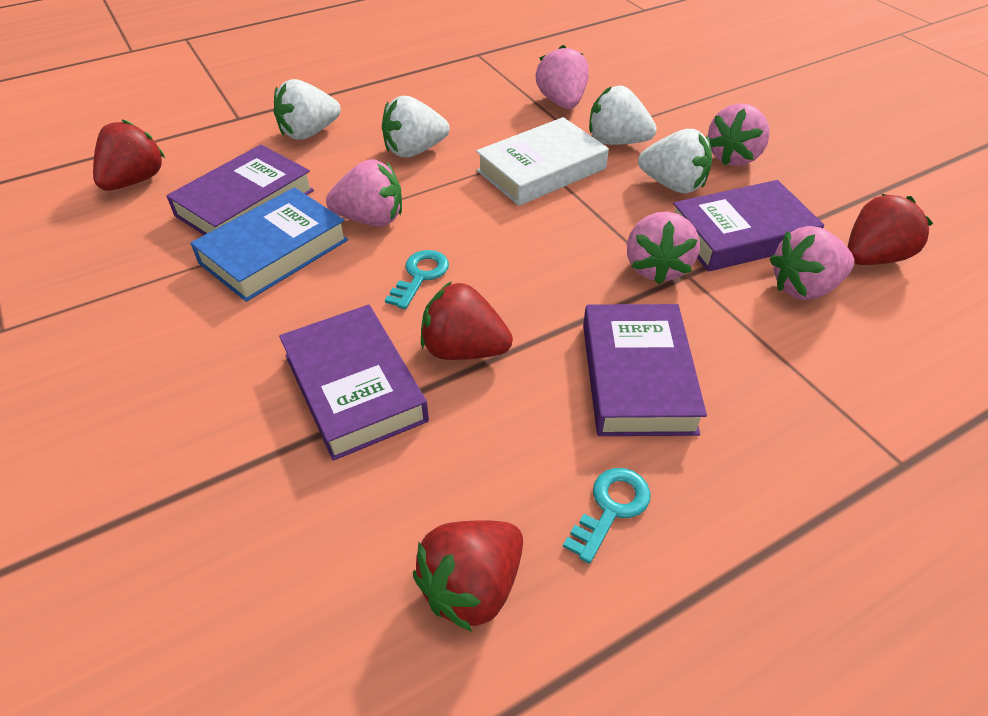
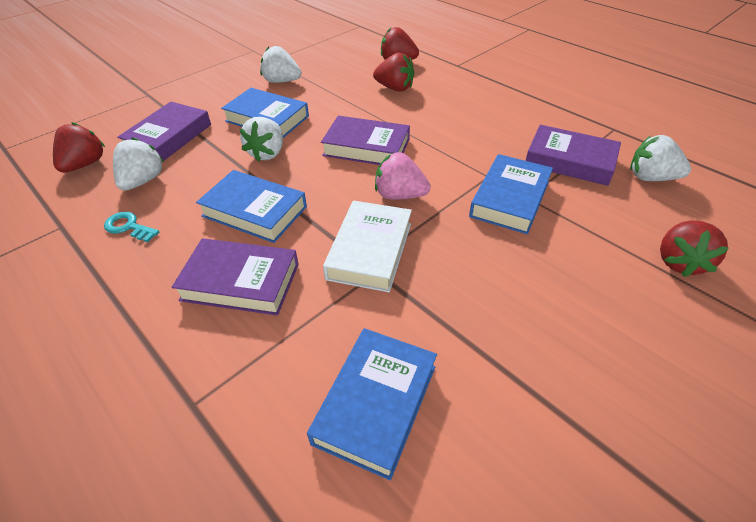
blue book: [190,187,348,302] = 1 -> [196,170,307,243] [221,88,309,138] [307,328,437,481] [469,154,553,234] = 4
pink strawberry: [326,159,402,227] [536,45,589,109] [627,212,700,285] [708,103,770,166] [770,226,855,300] = 5 -> [375,152,430,200] = 1
turquoise key: [385,250,449,309] [563,468,651,564] = 2 -> [104,212,160,242] = 1

